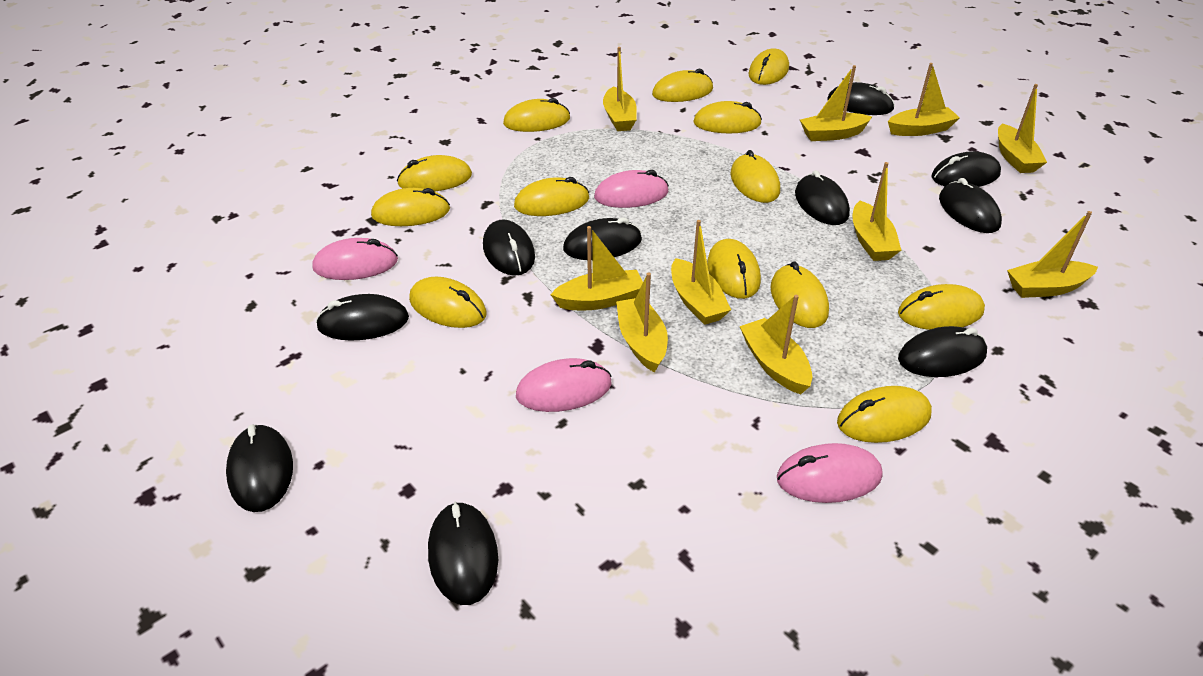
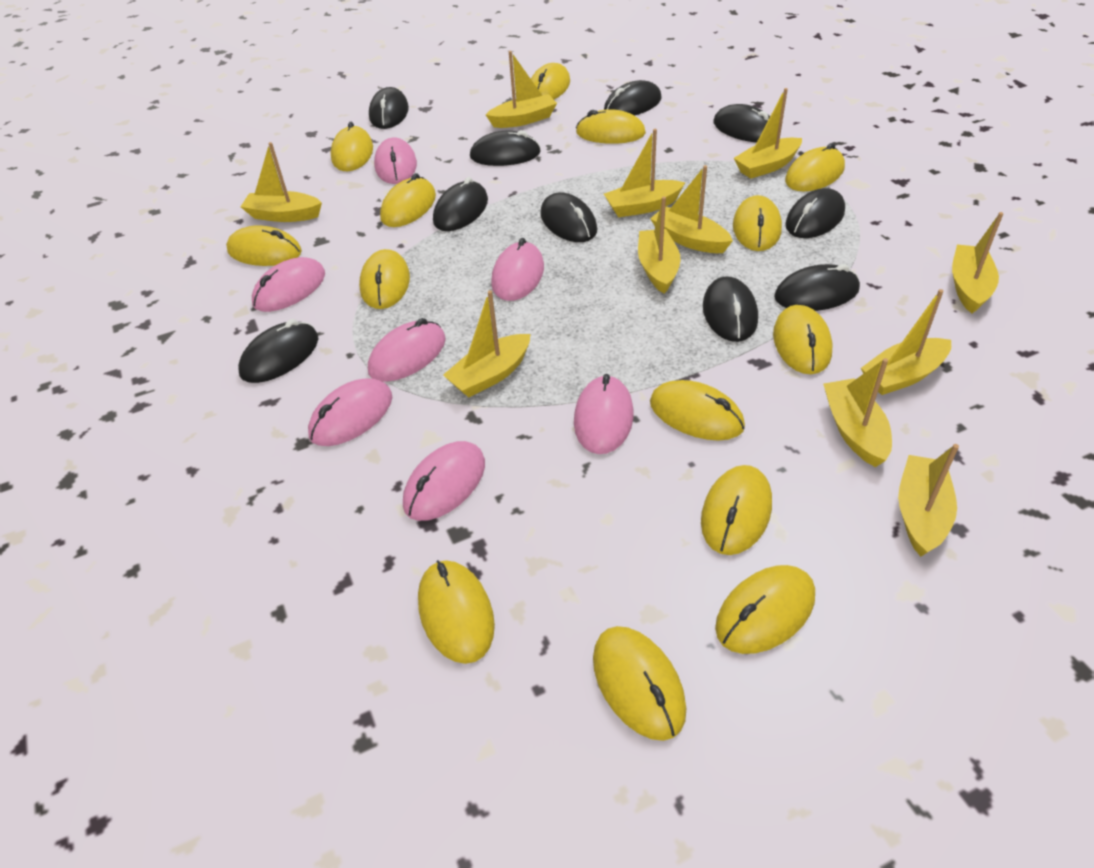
pink mouse: [312,238,398,280] [516,358,612,412] [594,170,669,208] [777,443,882,503] = 4 -> [252,257,325,312] [308,378,392,446] [368,318,446,382] [374,138,417,184] [403,441,485,521] [491,238,544,301] [574,374,633,454] = 7
yellow boat: [550,226,643,310] [603,47,637,131] [616,273,668,372] [671,220,731,325] [739,295,812,394] [800,65,872,141] [852,162,901,261] [888,63,960,136] [998,84,1047,173] [1007,211,1098,298] = 10 -> [240,142,322,222] [443,290,530,397] [486,51,557,128] [604,129,685,217] [638,196,681,294] [650,165,733,253] [734,88,802,179] [823,358,892,467] [861,289,951,395] [898,444,959,557] [952,212,1004,313] = 11
yellow mouse: [371,188,450,226] [397,155,472,191] [409,277,487,328] [503,98,570,132] [514,177,589,216] [652,69,713,102] [693,101,762,133] [707,239,761,299] [730,150,780,203] [749,48,789,85] [770,261,829,328] [837,386,932,443] [898,284,985,330] = 13 -> [226,225,302,266] [330,122,373,171] [359,249,410,309] [380,173,436,227] [418,560,495,664] [531,63,570,99] [576,109,646,144] [593,626,686,741] [650,380,745,441] [701,465,772,555] [715,565,815,654] [733,195,782,251] [773,305,832,374] [785,143,845,191] = 14

